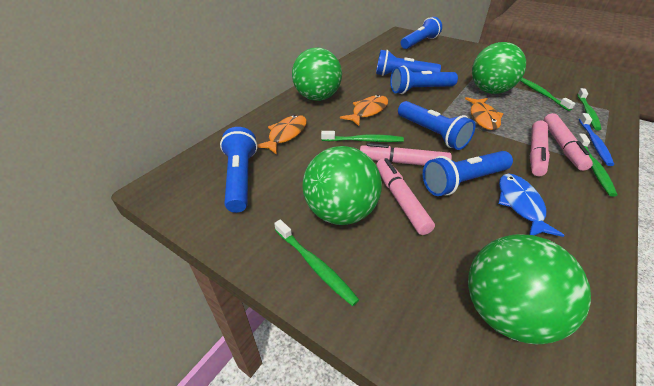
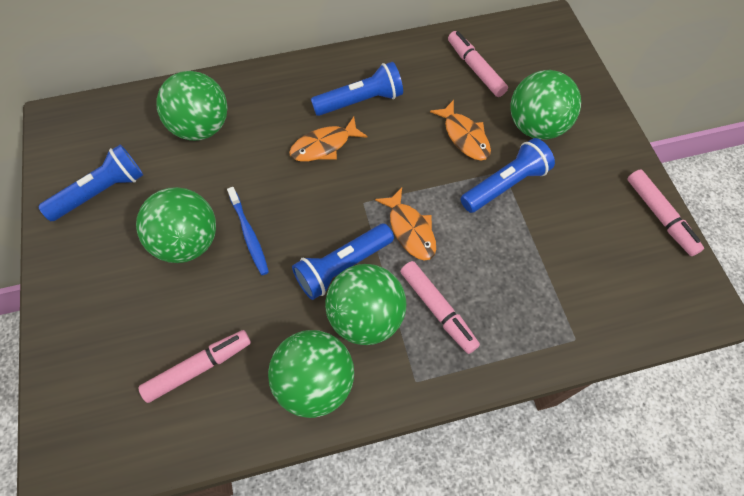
blue fish: [498,174,565,237] = 1 -> none = 0
blue flashlight: [220,127,258,213] [376,50,441,76] [390,66,458,94] [398,101,476,150] [401,17,442,49] [423,151,513,196] = 6 -> [38,144,143,221] [292,224,394,300] [311,62,403,116] [461,138,555,213] = 4
green ball: [292,48,342,101] [303,146,382,225] [468,234,591,344] [472,42,526,94] = 4 -> [136,187,216,263] [156,71,228,141] [268,330,354,418] [325,264,407,345] [510,70,581,140] = 5
green toothbrush: [274,219,359,306] [321,131,404,142] [521,78,575,111] [576,134,617,197] [577,88,601,130] = 5 -> none = 0

